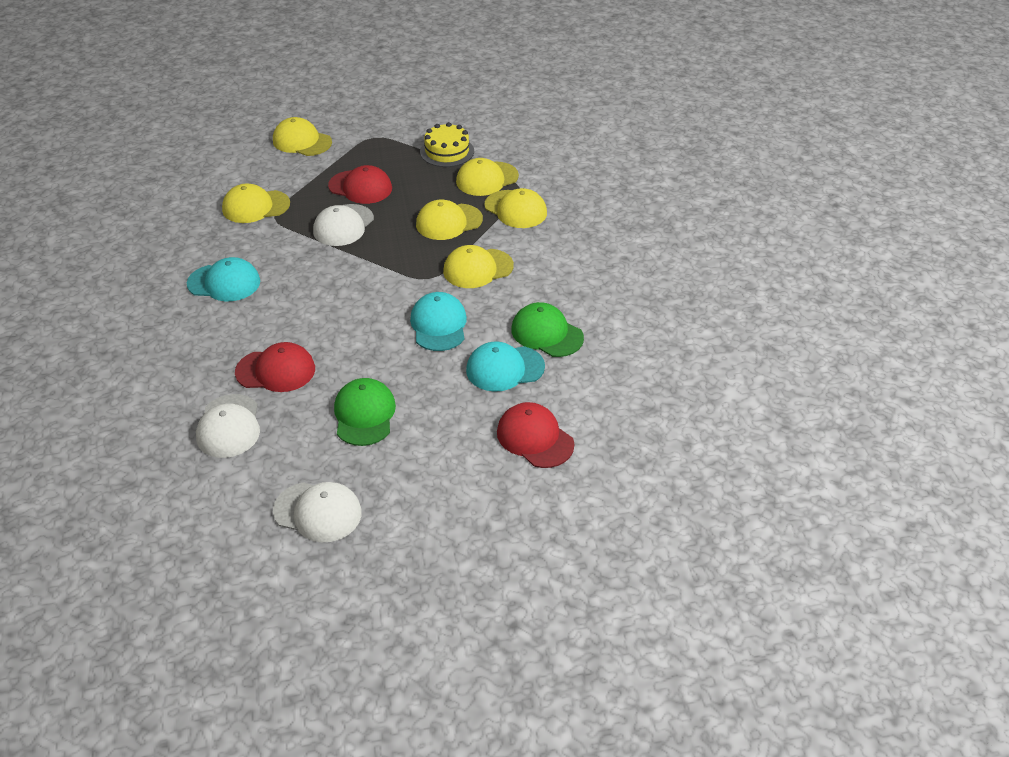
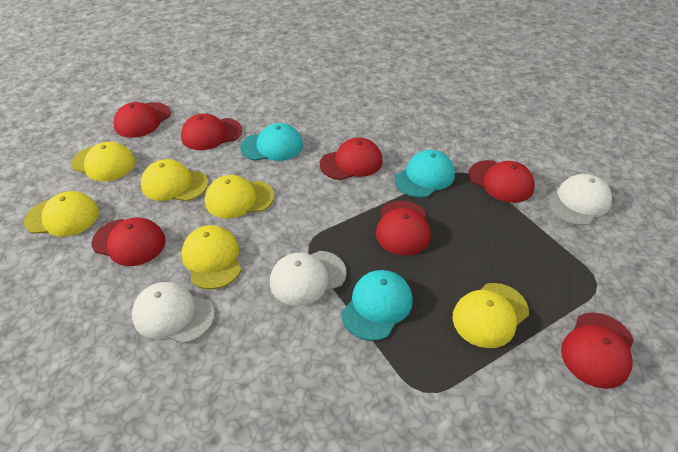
green cap: [334,378,396,446] [511,302,584,357] = 2 -> none = 0
red cap: [235,342,315,392] [328,165,392,204] [497,402,574,468] = 3 -> [92,217,166,266] [114,102,171,138] [181,114,242,150] [320,138,383,180] [376,201,431,255] [468,160,535,203] [561,312,634,389] = 7
yellow cake: [420,122,474,167] = 1 -> none = 0

